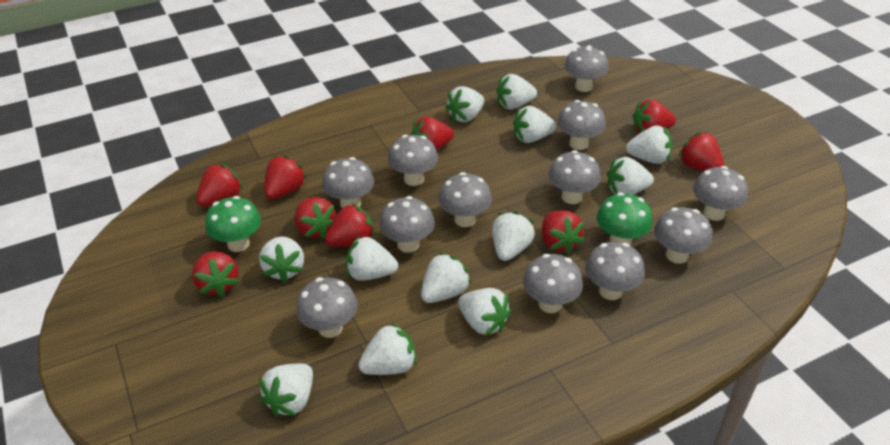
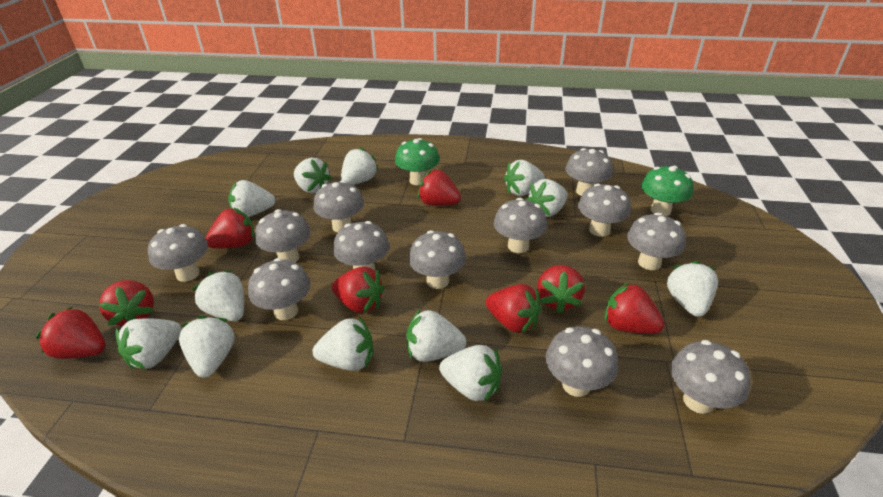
red strawberry: [192,251,239,297] [196,163,243,207] [264,155,307,199] [295,197,336,239] [325,203,375,247] [411,116,454,151] [542,210,584,255] [633,99,676,133] [678,132,724,171] = 9 -> [36,307,106,359] [98,280,154,326] [205,208,254,249] [332,266,385,313] [418,170,461,206] [486,284,542,333] [537,265,585,314] [604,282,665,334] = 8

